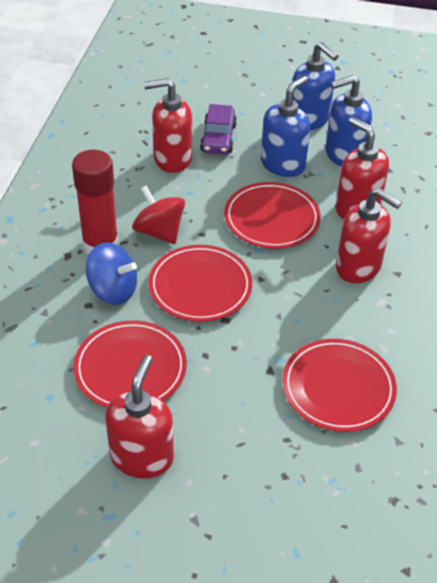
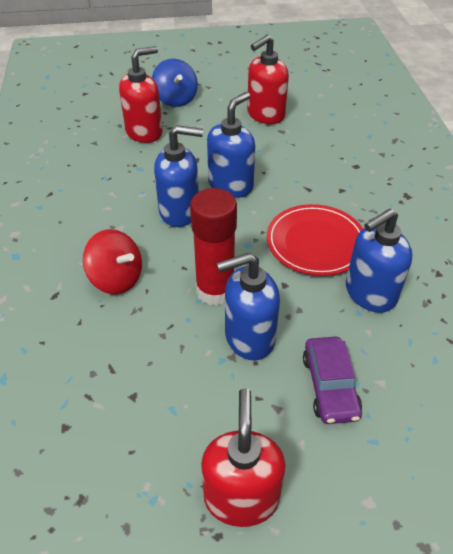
blue soap dispenser: [261,76,311,177] [292,42,339,130] [325,75,372,167] = 3 -> [154,125,203,227] [207,92,255,198] [216,253,280,360] [346,209,413,313] = 4
red plate: [73,320,187,408] [148,245,252,322] [224,182,321,248] [282,339,397,432] = 4 -> [267,204,363,276] = 1
red soap dispenser: [105,355,174,478] [144,78,192,173] [335,117,389,219] [336,188,402,283] = 4 -> [119,46,163,143] [201,388,285,527] [247,35,289,124] = 3

